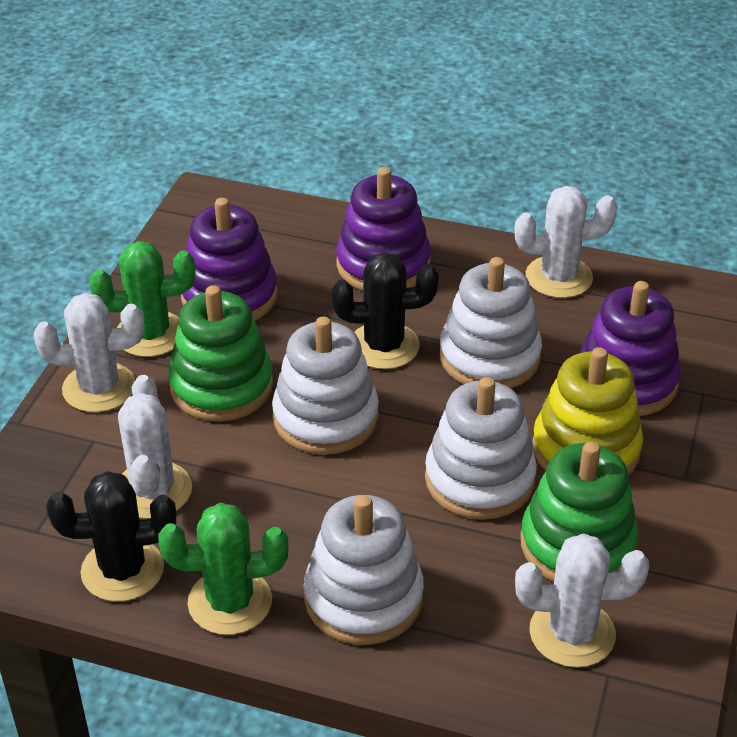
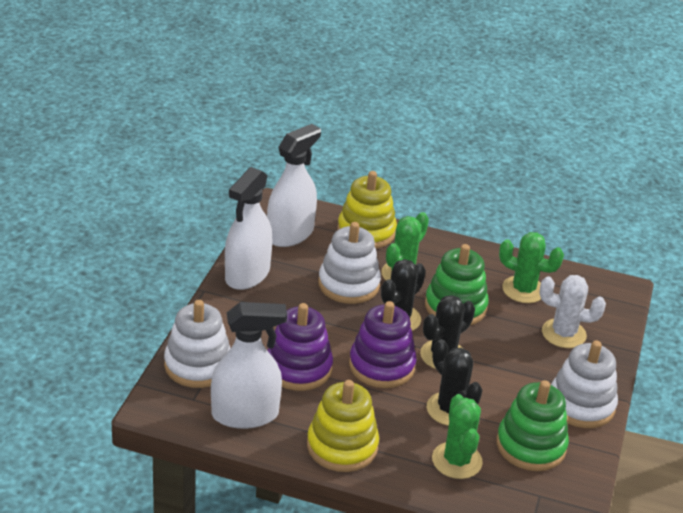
black cactus: [46,471,176,602] [331,252,439,369] = 2 -> [381,259,426,331] [420,295,475,369] [427,339,482,426] = 3
green cactus: [90,241,195,357] [158,503,289,635] = 2 -> [381,212,429,280] [432,394,483,479] [499,232,564,303] = 3
purple stacking toy: [181,198,278,321] [336,167,431,291] [579,281,681,416] = 3 -> [267,303,333,391] [349,301,417,388] = 2
white cactus: [34,293,144,412] [118,375,192,519] [514,186,617,298] [515,533,649,668] = 4 -> [539,275,606,348] = 1
white spray bottle: none = 0 -> [211,302,287,429] [225,167,272,290] [267,124,321,247] = 3
white stacking toy: [272,316,379,455] [304,495,424,645] [425,377,537,520] [440,257,542,388] = 4 -> [164,300,231,388] [318,222,381,304] [551,340,618,428] = 3
yellow stacking toy: [532,347,643,475] = 1 -> [307,380,379,472] [337,171,397,249] = 2

